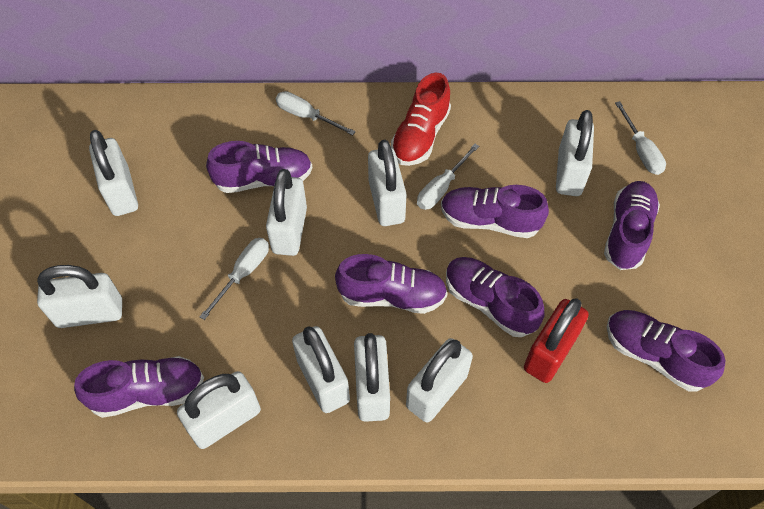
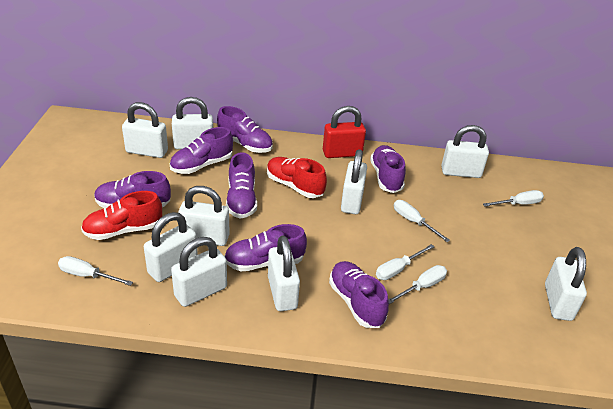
red shoe: [391,73,451,166] = 1 -> [81,191,162,240] [267,157,327,198] = 2
white screwdriver: [199,238,269,320] [276,91,356,135] [417,144,479,210] [615,101,666,175] = 4 -> [58,256,133,286] [376,244,434,280] [388,265,447,304] [394,200,450,242] [483,190,544,206] = 5

